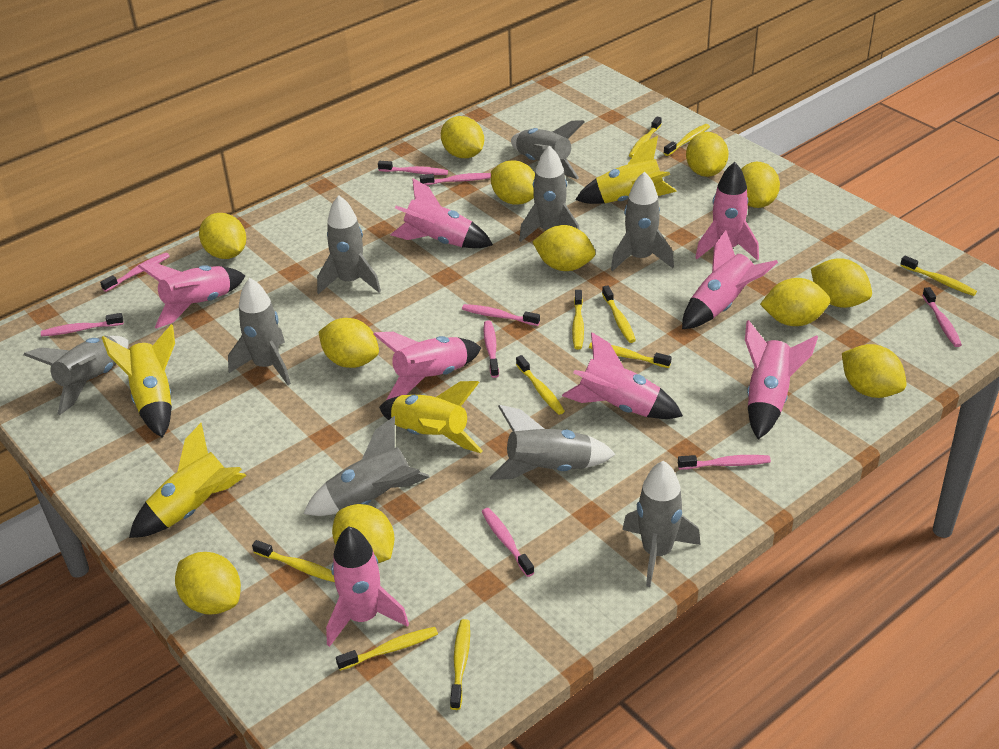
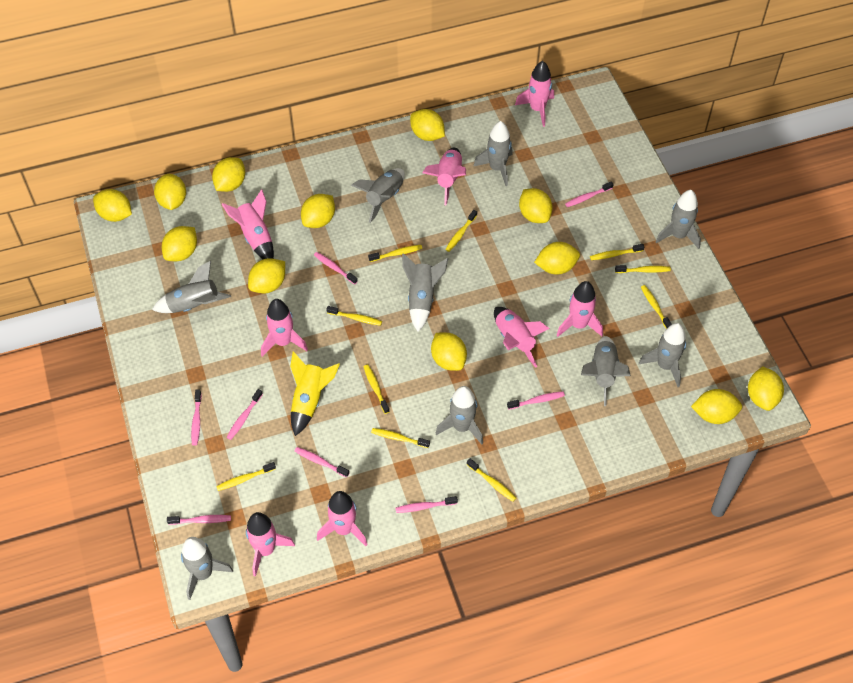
pink toothbrush: [41,313,124,336] [100,253,170,292] [378,161,448,175] [420,173,491,185] [462,304,540,326] [482,508,534,577] [484,320,499,378] [678,455,771,469] [922,287,962,347] = 9 -> [167,515,231,525] [191,390,202,445] [226,389,263,440] [295,447,349,477] [314,252,358,284] [395,496,458,513] [507,391,565,410] [565,182,614,207] = 8
yellow rocket: [102,324,175,438] [129,423,246,538] [379,381,483,453] [575,136,677,204] = 4 -> [290,352,340,436] = 1

